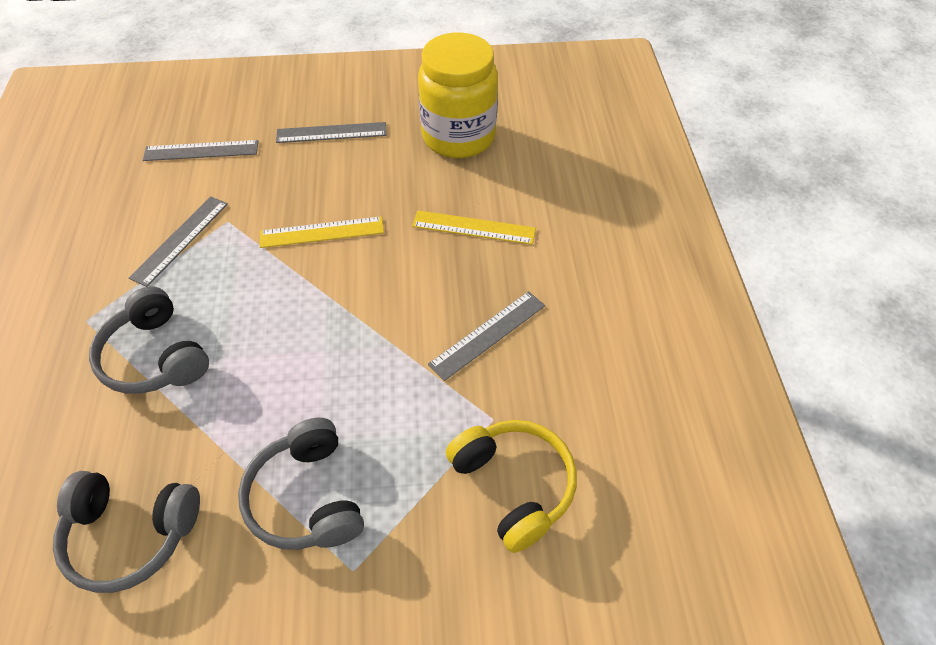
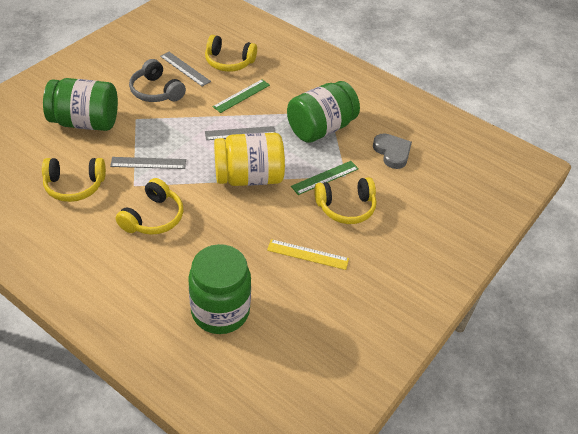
green jar: none = 0 -> [43,78,118,131] [188,244,251,334] [287,81,360,143] = 3
green ruler: none = 0 -> [213,79,270,113] [291,161,359,195] = 2
grey headphones: [53,471,200,593] [89,286,209,394] [238,418,364,550] = 3 -> [129,59,186,102] = 1
grey heart: none = 0 -> [373,133,412,169] = 1
grey ruler: [129,196,228,287] [143,140,258,161] [276,122,387,143] [428,291,545,381] = 4 -> [110,157,186,169] [160,52,211,87] [205,126,276,140] = 3
yellow headphones: [446,420,577,553] = 1 -> [42,158,106,202] [116,178,183,235] [205,35,257,72] [314,177,376,224] = 4
yellow ruler: [260,216,384,248] [412,210,536,245] = 2 -> [267,239,349,270] = 1

